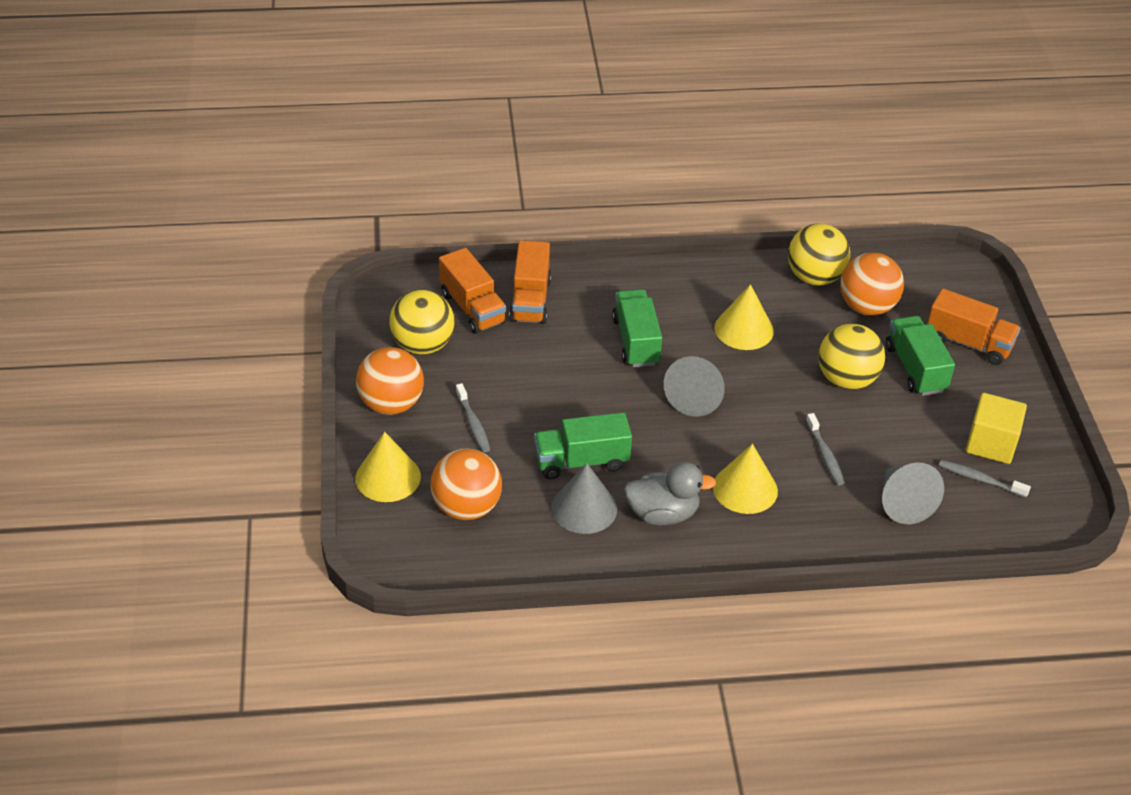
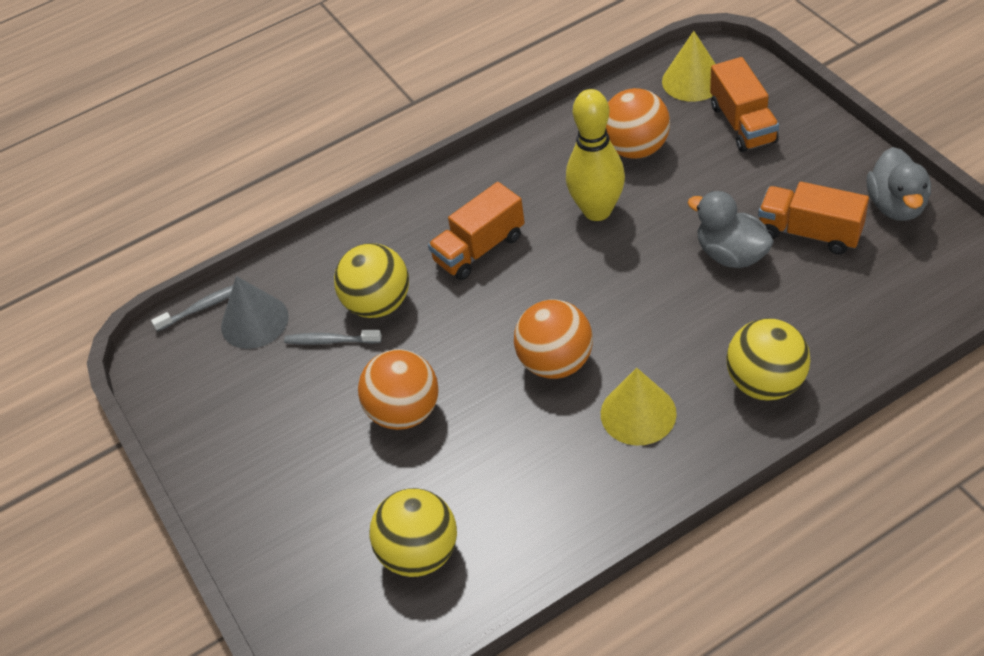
green truck: [534,412,632,479] [612,289,662,367] [886,316,955,396] = 3 -> none = 0
grey cone: [551,463,617,534] [664,356,725,417] [882,463,944,524] = 3 -> [221,276,289,349] = 1
grey duck: [624,462,716,525] = 1 -> [688,191,774,268] [867,147,931,221] = 2
grey toothbrush: [456,383,490,452] [806,413,845,485] [939,460,1031,498] = 3 -> [151,285,233,332] [284,330,382,345] = 2
yellow bowling pin: none = 0 -> [566,89,625,221] = 1
yellow cone: [355,432,421,502] [713,444,778,514] [715,284,774,350] = 3 -> [601,368,677,446] [662,31,716,102] = 2
yellow cube: [966,393,1027,464] = 1 -> none = 0

